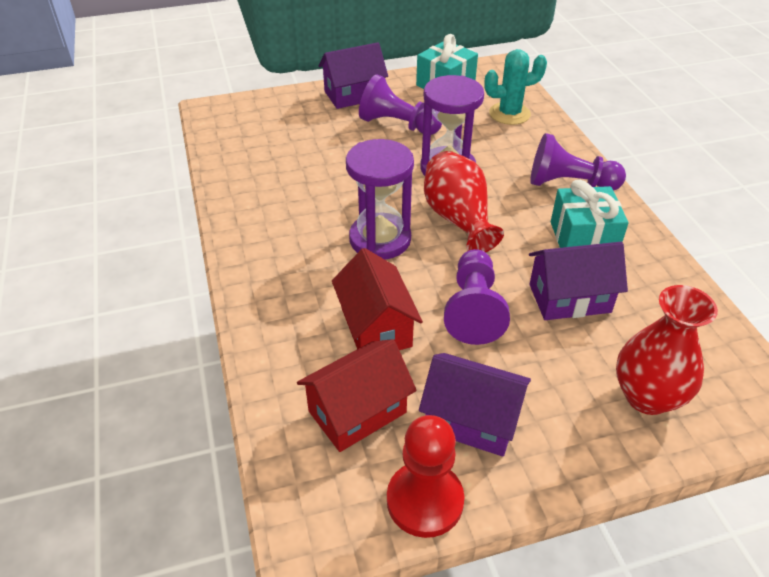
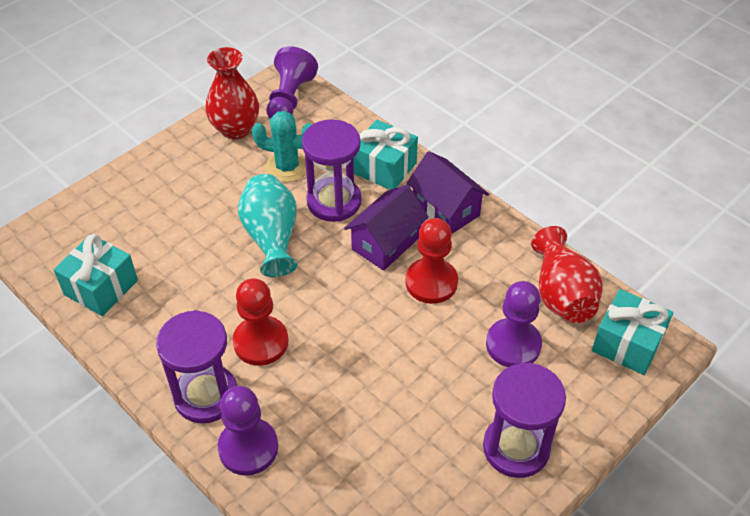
purple hourglass: [346,139,414,260] [420,75,484,176] = 2 -> [156,310,237,423] [302,119,361,222] [483,363,566,478] = 3
purple house: [318,42,388,109] [419,353,531,456] [529,242,628,320] = 3 -> [344,185,429,270] [407,151,489,234] = 2
red house: [297,339,417,452] [332,248,423,350] = 2 -> none = 0
red pawn: [387,415,464,538] = 1 -> [233,278,288,366] [406,218,458,304] = 2
turquoise gift: [416,34,478,89] [551,180,629,248] = 2 -> [54,234,138,316] [353,119,418,190] [592,289,673,375] = 3
turquoise vase: none = 0 -> [238,174,298,277] = 1

